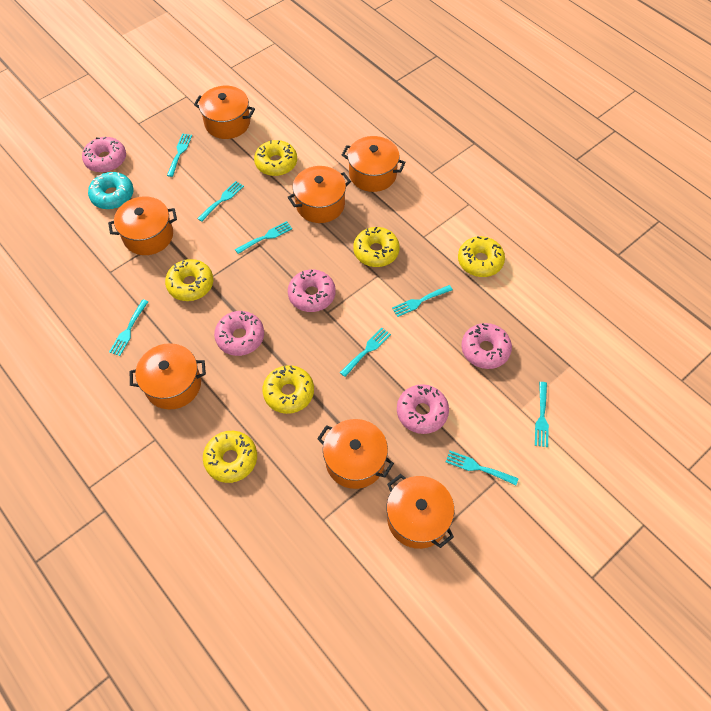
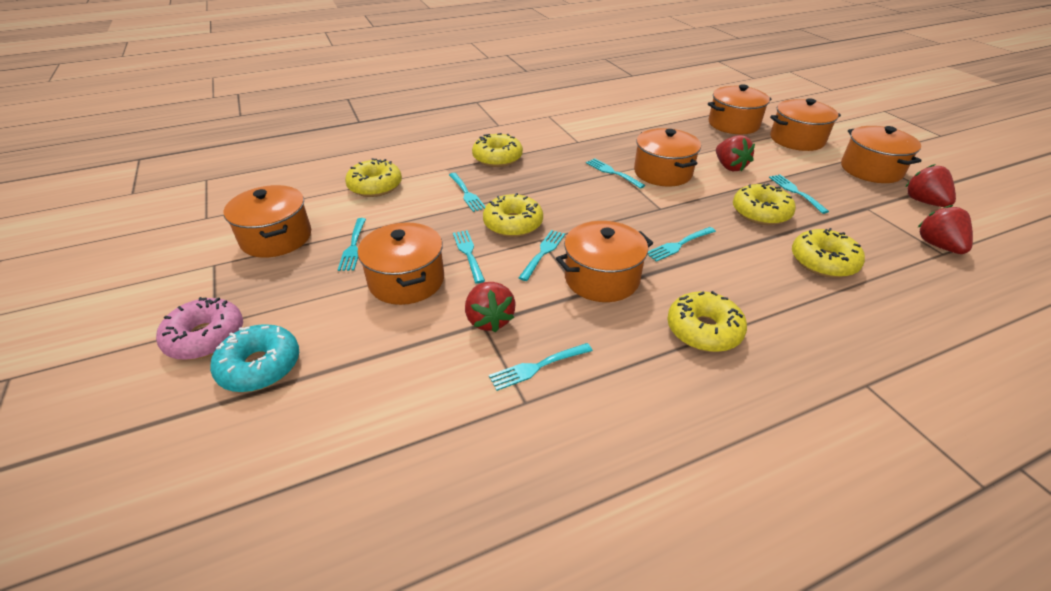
pink donut: [82,137,126,173] [214,311,264,356] [288,269,336,312] [397,384,449,434] [461,323,512,369] = 5 -> [156,297,243,360] = 1
red strawberry: none = 0 -> [465,282,516,332] [716,135,755,171] [906,164,956,207] [918,205,973,254] = 4

